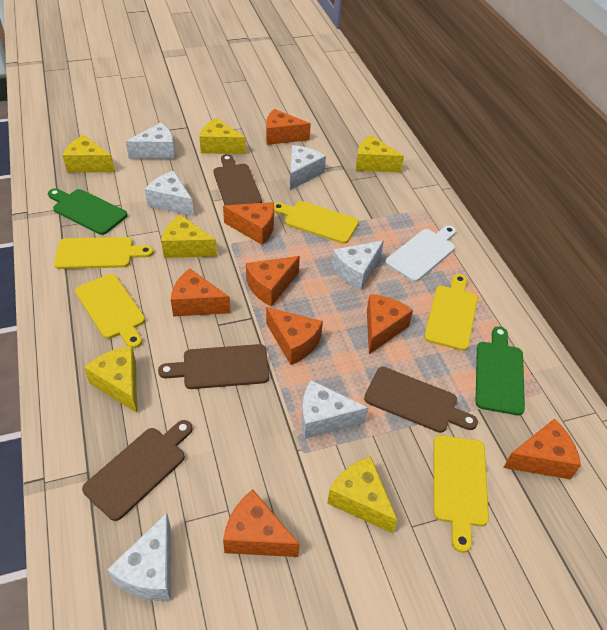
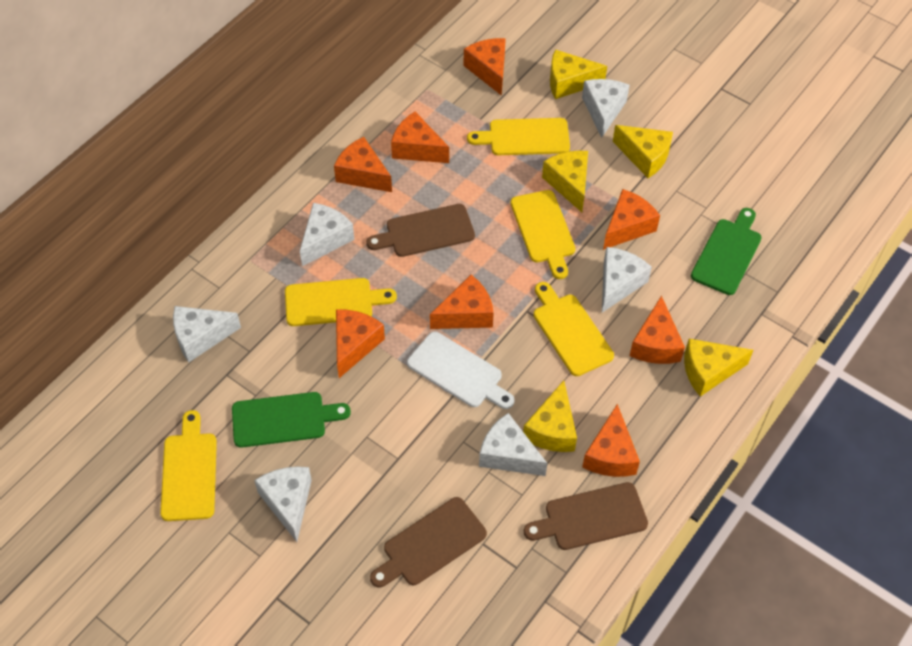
brown cutting board: [82,420,192,521] [158,344,269,389] [213,154,262,205] [364,367,478,433] = 4 -> [366,204,475,257] [370,497,487,588] [524,482,648,550] = 3
yellow cheese: [63,135,115,172] [84,346,137,413] [161,214,217,258] [199,118,246,154] [327,456,398,533] [356,135,404,173] = 6 -> [523,380,577,452] [542,151,588,212] [550,49,607,99] [613,125,673,178] [684,339,753,396] = 5

